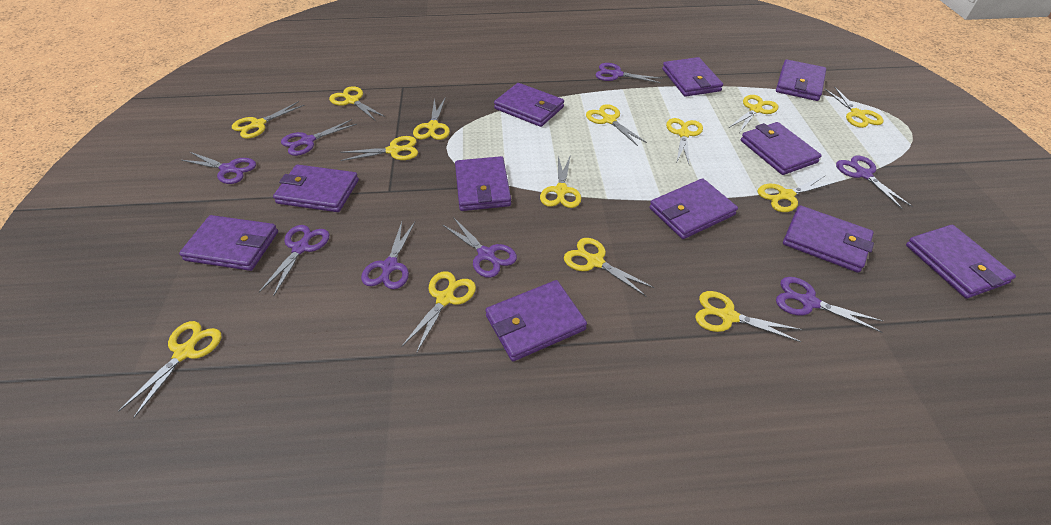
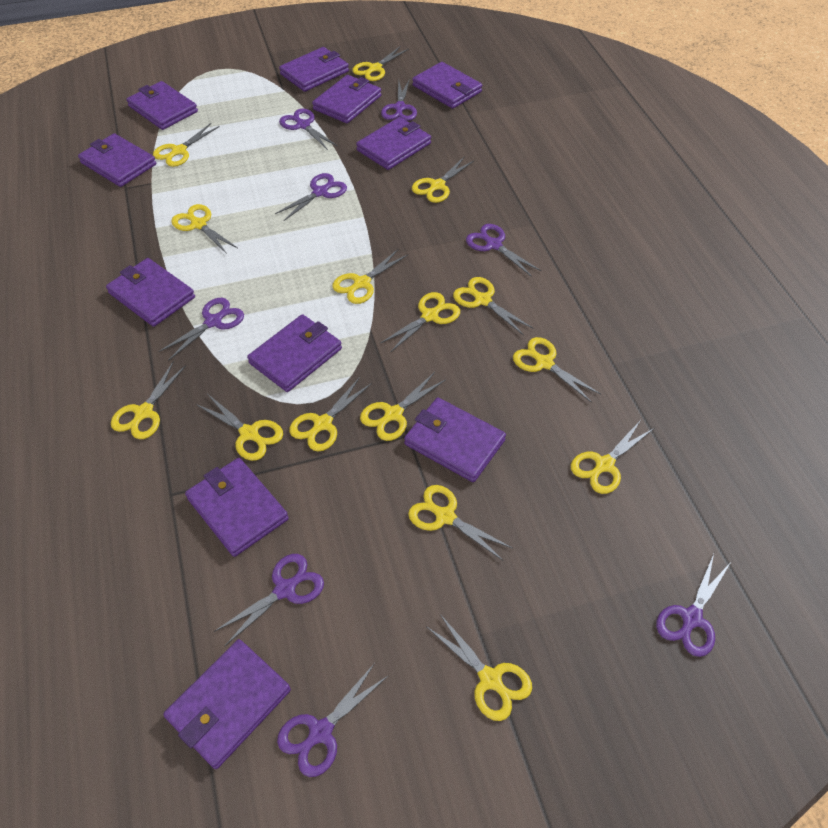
yellow scissors: [119,321,221,418] [232,101,305,139] [329,86,385,121] [340,136,418,161] [401,271,476,354] [413,99,450,140] [540,155,581,208] [564,238,655,297] [586,104,647,146] [666,118,703,164] [695,291,801,342] [729,95,778,132] [758,176,835,212] [825,86,884,128] = 14 -> [111,361,186,439] [153,123,220,167] [171,204,238,254] [196,394,283,461] [289,377,372,452] [332,249,408,304] [352,46,409,81] [360,372,445,441] [381,292,460,353] [408,485,512,561] [412,156,475,203] [426,614,532,721] [453,277,533,336] [513,337,601,403] [571,420,654,494] = 15

